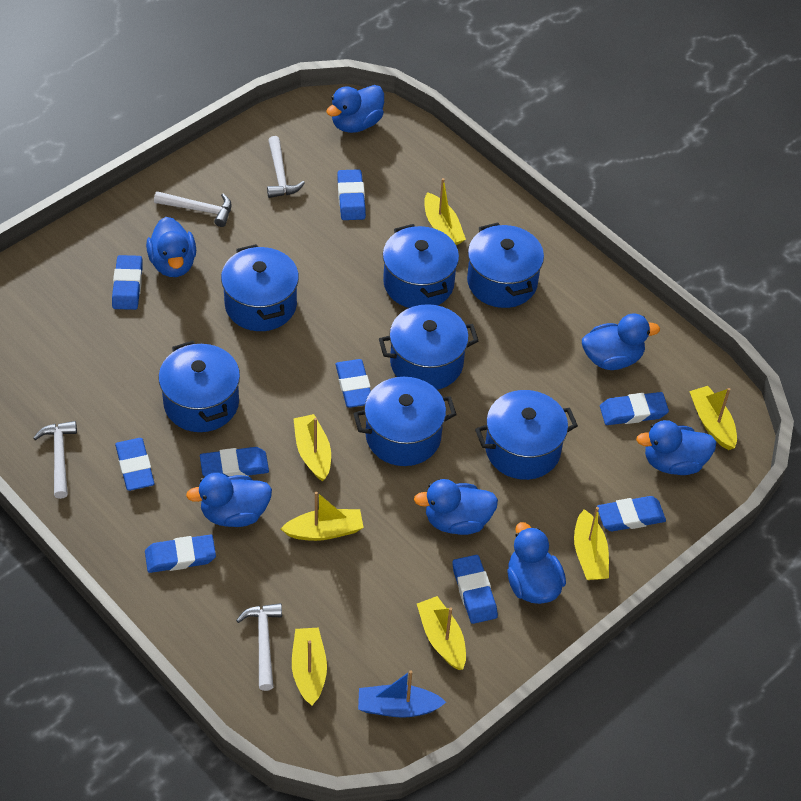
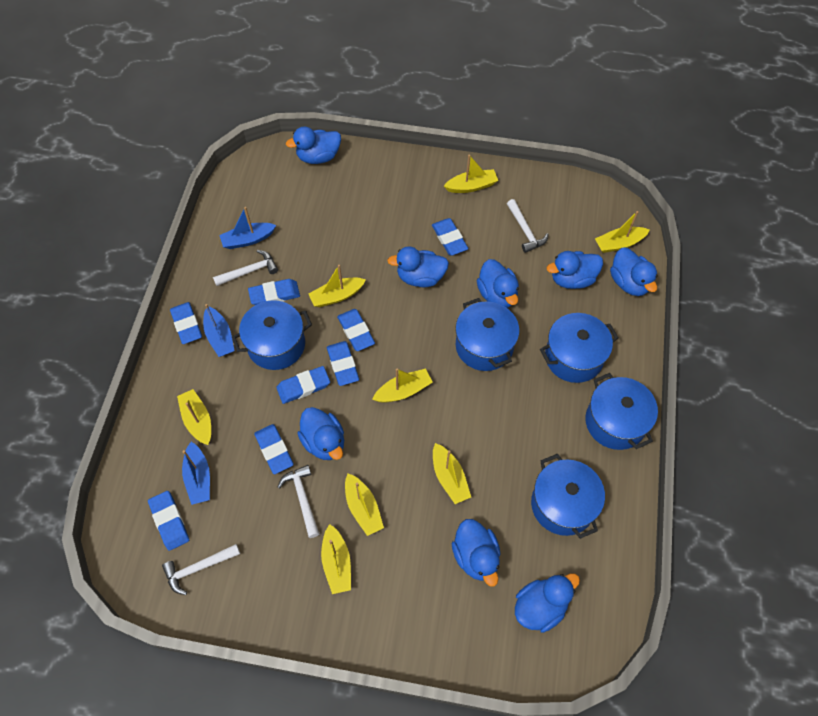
blue boat: [358,670,446,718] = 1 -> [182,442,210,505] [203,304,235,357] [219,207,276,249] = 3
blue duck: [146,217,196,277] [186,473,272,527] [326,85,384,133] [414,479,498,535] [507,522,566,604] [582,314,660,370] [636,420,716,475] = 7 -> [286,127,341,164] [297,407,344,460] [387,246,449,287] [452,519,501,586] [477,259,519,308] [515,573,580,633] [547,251,603,289] [610,248,658,296] = 8
blue eraser: [112,255,143,310] [115,438,154,491] [145,535,216,573] [200,447,269,477] [335,359,371,408] [337,169,366,220] [452,555,498,624] [597,496,666,531] [600,392,669,425] = 9 -> [148,491,189,551] [170,302,202,344] [248,279,300,305] [254,424,294,474] [276,366,330,404] [327,341,359,386] [337,309,375,351] [432,218,468,255] = 8
blue pot: [158,341,240,432] [221,244,299,331] [353,377,457,466] [379,304,478,390] [383,224,459,308] [467,223,544,308] [475,390,578,480] = 7 -> [232,300,312,370] [455,298,520,371] [531,454,605,539] [540,313,619,383] [585,373,658,450] = 5
yellow boat: [281,492,364,541] [292,628,327,706] [294,414,331,481] [417,596,466,670] [424,178,466,245] [574,507,609,580] [689,386,737,450] = 7 -> [177,389,211,445] [309,265,366,307] [321,524,351,594] [345,473,384,536] [372,369,433,403] [433,443,471,504] [444,155,498,193] [595,211,649,253] = 8

